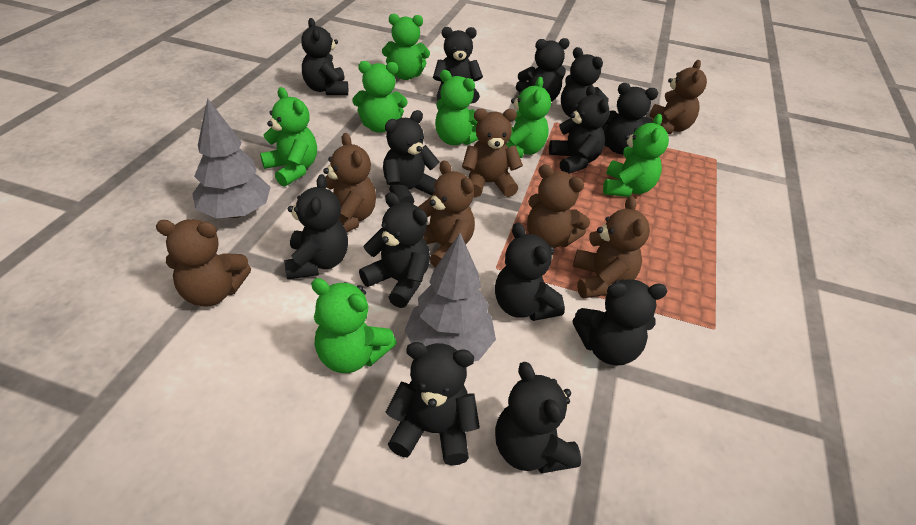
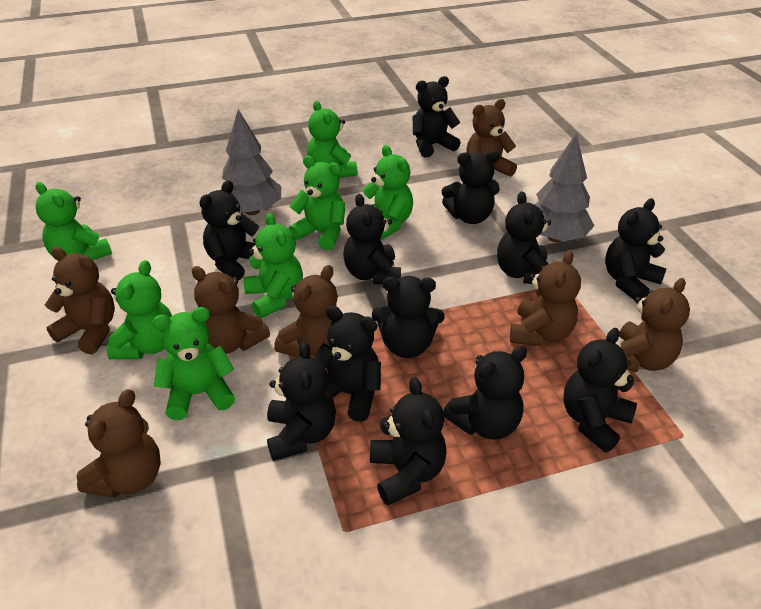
black teddy bear: [284,174,348,279] [301,18,348,95] [359,192,430,308] [383,110,439,204] [386,342,480,466] [433,27,483,104] [495,223,565,321] [495,362,581,473] [516,38,570,102] [549,85,609,174] [561,47,609,118] [572,279,667,366] [602,83,658,154] = 13 -> [199,180,260,281] [267,341,336,461] [314,306,381,422] [343,194,401,284] [370,377,447,505] [372,276,445,358] [413,76,461,158] [442,151,500,224] [443,346,527,440] [497,191,551,284] [563,328,637,452] [605,198,666,300] = 12

